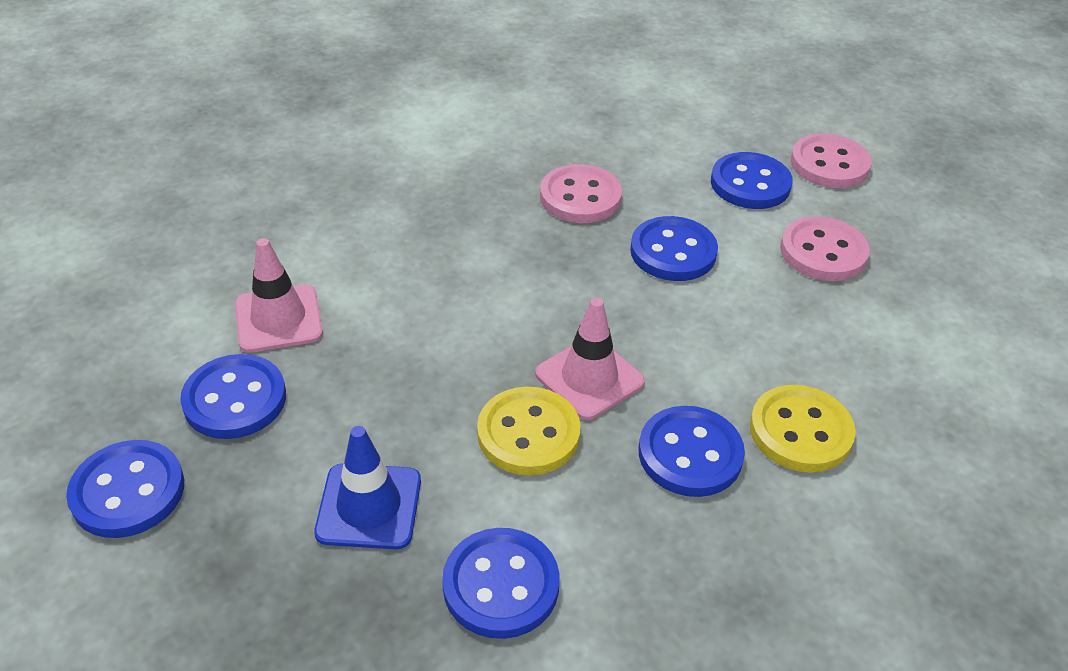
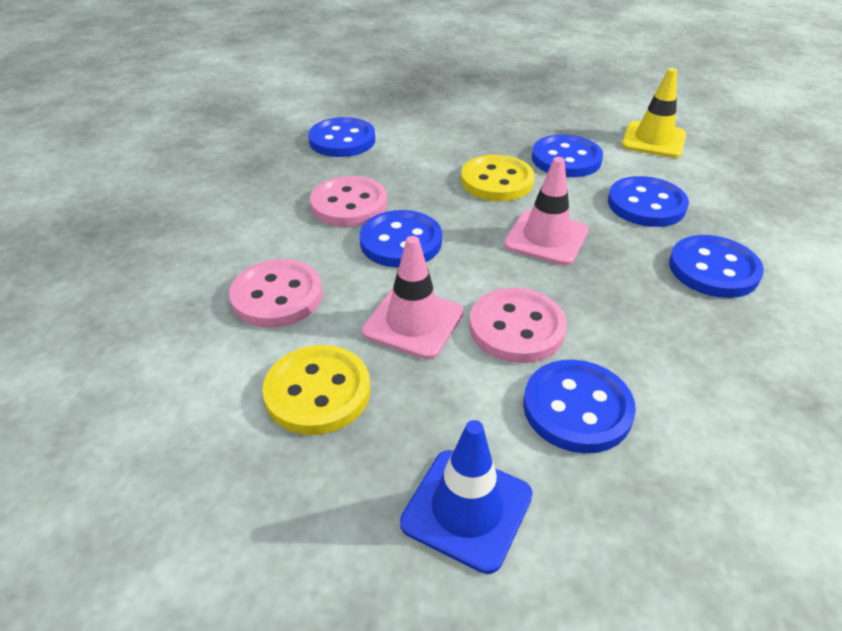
yellow traffic cone: none = 0 -> [622,68,686,158] = 1

